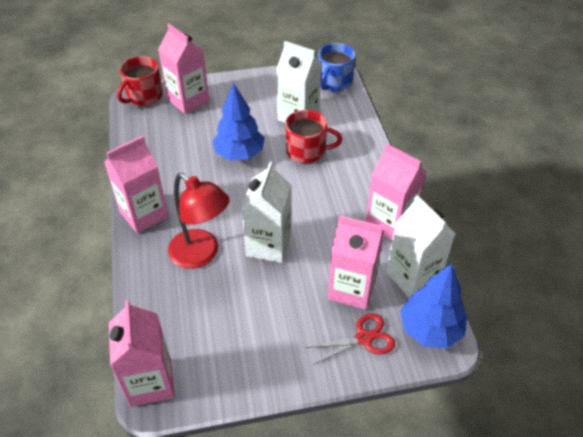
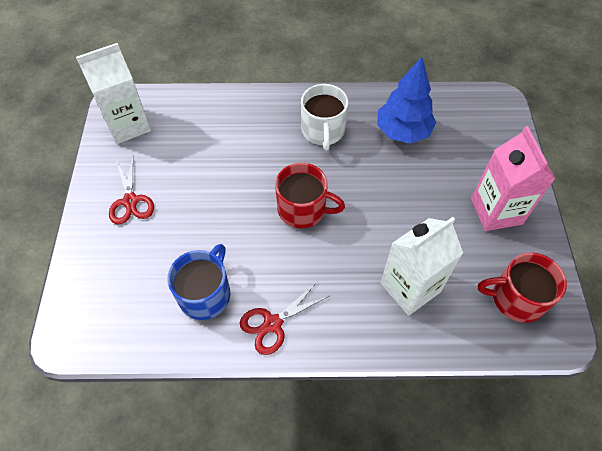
blue tree: [212,83,265,161] [400,263,467,348] = 2 -> [377,57,436,144] = 1
pink carton: [104,136,168,233] [109,300,175,407] [158,23,209,114] [328,215,384,310] [366,144,426,240] = 5 -> [471,126,555,231] = 1
red lamp: [168,173,230,269] = 1 -> none = 0
red scissors: [306,313,395,365] = 1 -> [109,156,154,225] [240,281,329,355] = 2
white carton: [242,162,291,263] [276,41,321,123] [386,195,456,298] = 3 -> [76,43,151,144] [380,217,463,316] = 2
white mug: none = 0 -> [301,84,348,150] = 1

